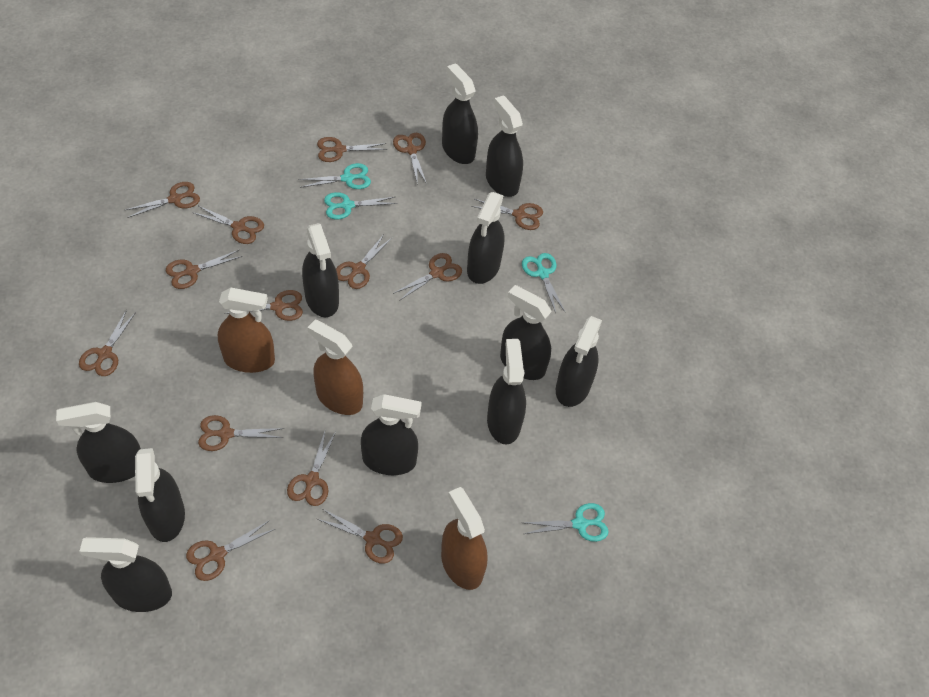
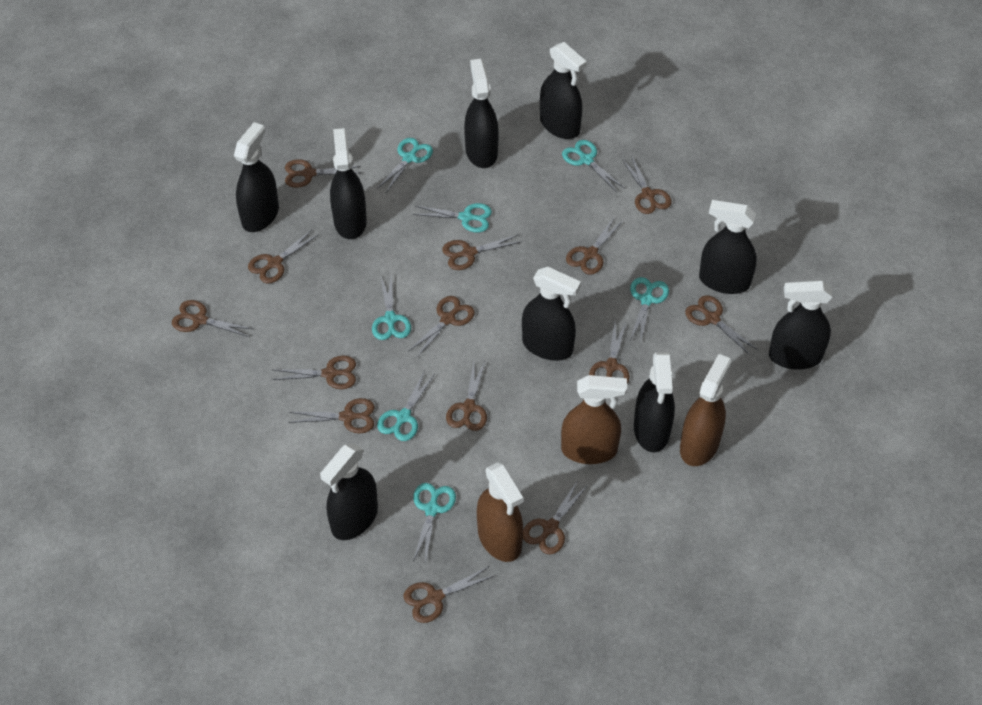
black spray bottle: [56,402,141,483] [79,537,172,612] [135,448,185,542] [302,223,339,317] [361,394,422,475] [442,63,478,164] [467,192,504,284] [486,95,523,197] [487,339,526,444] [500,285,552,380] [556,316,602,407] = 11 -> [234,122,279,232] [320,443,378,540] [330,128,367,239] [464,59,499,168] [522,267,581,361] [540,42,587,139] [634,352,675,452] [699,200,757,294] [769,281,832,370] = 9
turquoise scissors: [299,163,371,189] [324,192,397,219] [522,253,565,313] [524,503,609,542] = 4 -> [372,276,411,340] [377,138,433,193] [377,372,435,441] [413,203,492,233] [413,483,456,564] [562,140,624,192] [630,277,669,344] = 7

